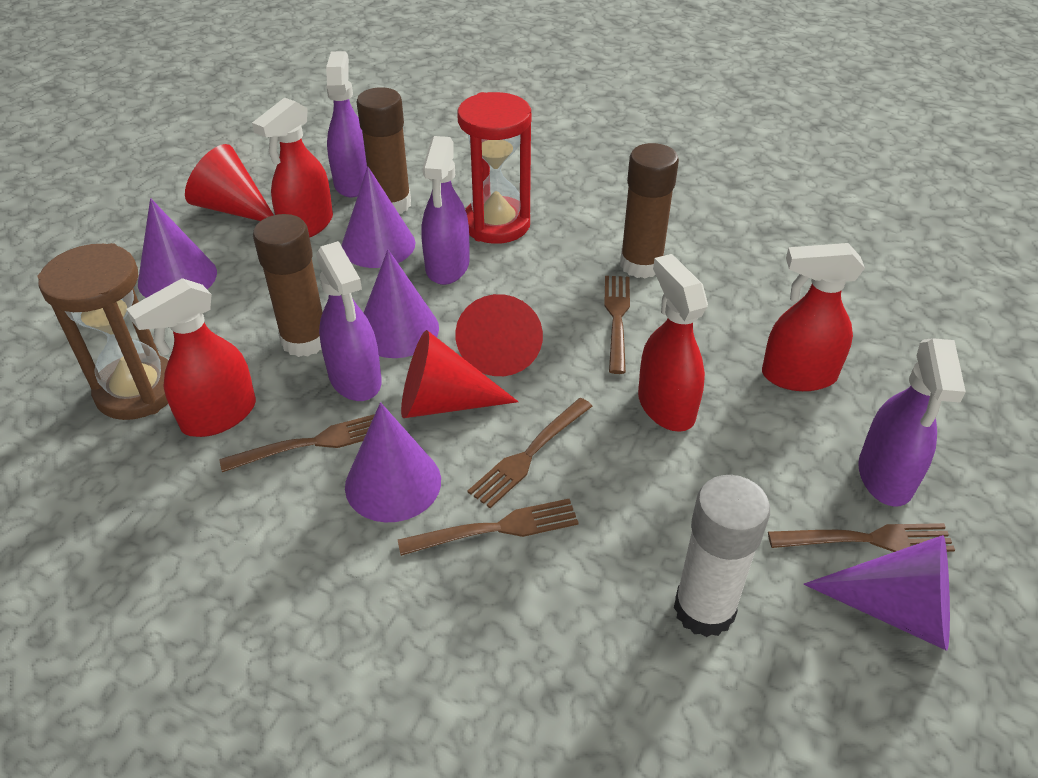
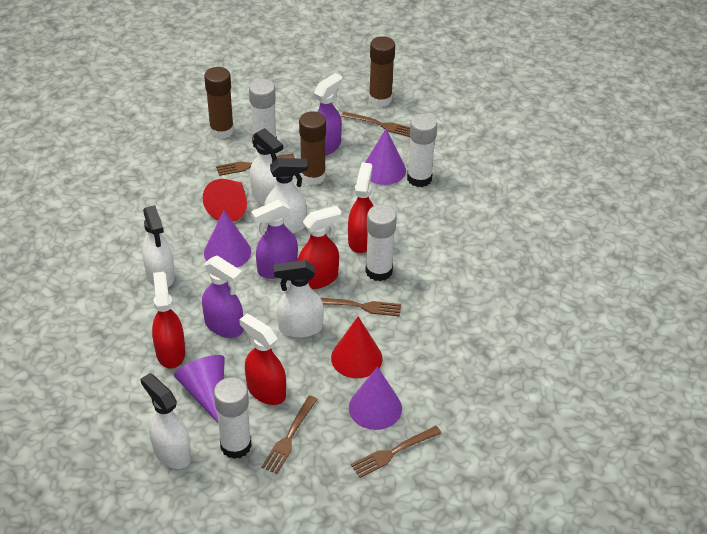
brown hourglass: [38,243,169,420] = 1 -> none = 0
purple cone: [138,198,217,298] [342,166,415,268] [345,402,441,523] [364,250,439,358] [804,535,950,651] = 5 -> [174,355,225,423] [204,211,251,268] [349,367,402,430] [365,129,406,185] = 4
purple spray bottle: [316,241,382,401] [326,51,367,197] [421,136,470,285] [858,338,966,507] = 4 -> [202,256,244,338] [251,200,298,279] [314,73,342,156] = 3
red cone: [185,144,274,221] [401,330,519,418] [455,294,543,376] = 3 -> [203,179,247,222] [331,317,383,378] = 2
red hourglass: [457,92,531,244] = 1 -> none = 0
white glue stick: [674,475,770,637] = 1 -> [214,377,252,459] [249,79,277,149] [365,205,397,281] [407,114,437,187] = 4
white spray bottle: none = 0 -> [140,373,191,469] [142,205,175,287] [250,128,283,206] [264,158,308,233] [274,260,324,338] = 5

